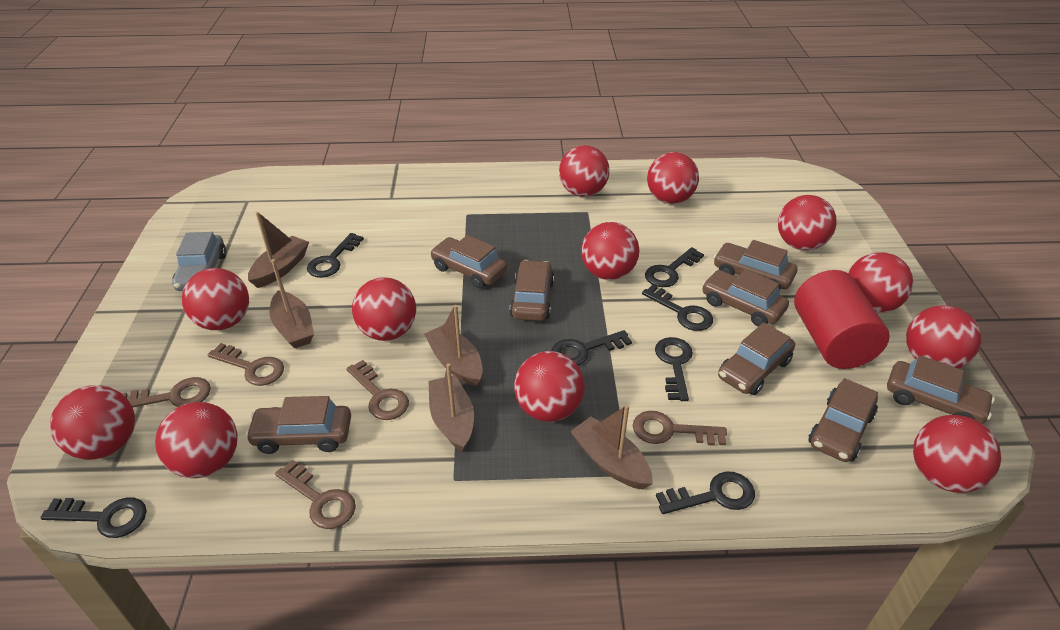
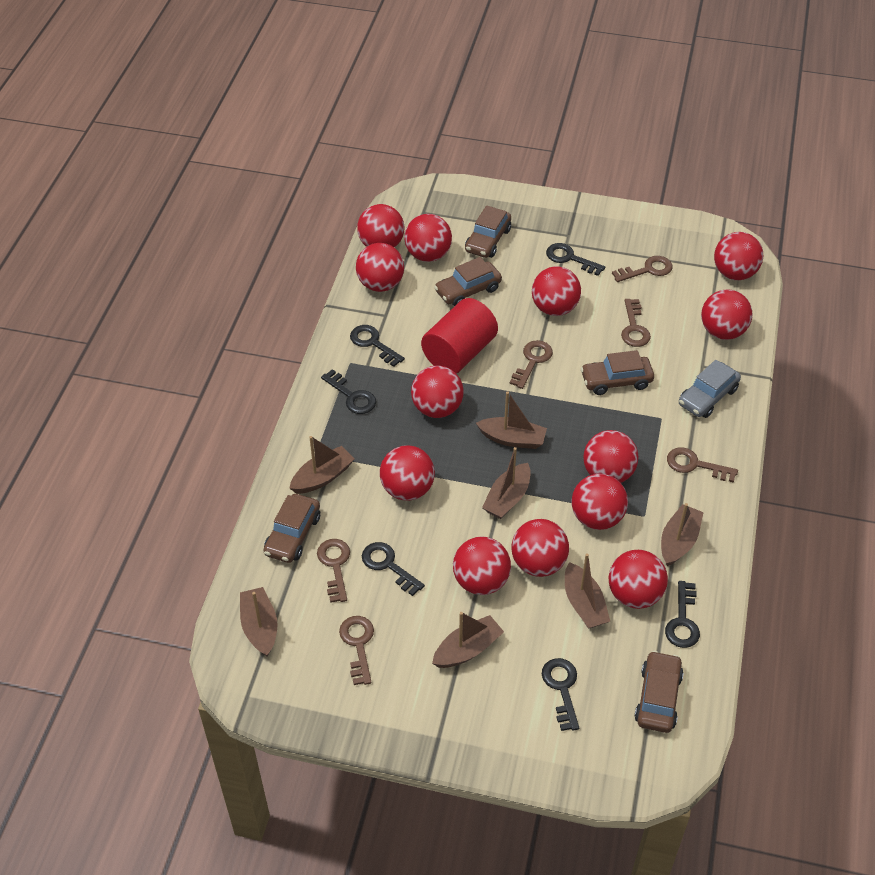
black key: [40,497,147,538] [307,233,364,278] [551,330,632,365] [642,285,713,331] [645,247,704,287] [655,337,693,401] [656,471,755,514] = 7 -> [321,369,376,414] [350,325,405,367] [362,542,425,596] [542,658,579,731] [546,243,605,276] [665,581,700,648] = 6
brown boat: [248,212,309,288] [269,259,314,348] [424,305,483,386] [428,363,474,452] [570,404,653,490] = 5 -> [240,587,278,656] [289,436,355,494] [432,612,504,668] [476,391,547,449] [482,447,531,519] [565,553,610,629] [661,503,704,566] = 7
brown car: [245,396,351,454] [430,235,507,288] [510,260,554,321] [702,269,789,327] [713,240,797,290] [718,322,795,395] [808,378,878,462] [887,355,995,424] = 8 -> [264,494,320,563] [434,257,502,306] [465,205,511,258] [581,350,654,395] [635,651,684,733] = 5
brown key: [121,377,211,407] [207,343,284,386] [275,460,356,529] [346,360,409,420] [633,411,727,446] = 5 -> [317,539,350,603] [339,616,374,685] [510,340,553,389] [612,256,672,282] [621,299,651,347] [667,447,738,483] = 6
red ball: [50,386,135,460] [155,402,238,478] [182,268,249,330] [352,277,416,341] [514,351,585,422] [559,145,610,197] [581,222,639,280] [647,152,699,204] [778,195,837,250] [848,252,913,313] [906,305,981,369] [913,415,1001,493] = 12 -> [356,243,404,292] [357,204,404,248] [380,445,435,501] [404,214,452,262] [411,366,464,418] [453,536,511,595] [511,519,569,577] [532,266,581,316] [571,474,628,530] [583,430,638,483] [608,550,668,609] [701,289,753,340] [714,232,763,280] = 13

